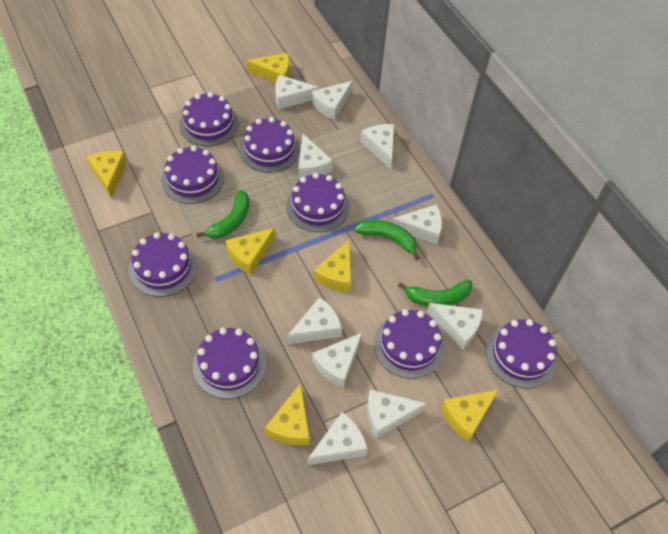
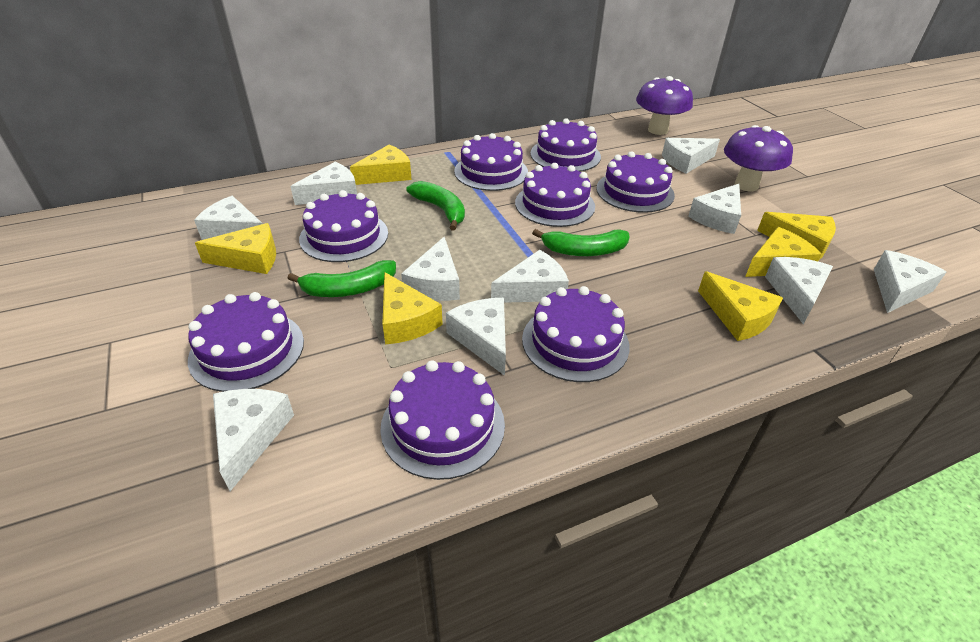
purple mushroom: none = 0 -> [636,76,693,135] [724,125,793,191] = 2

